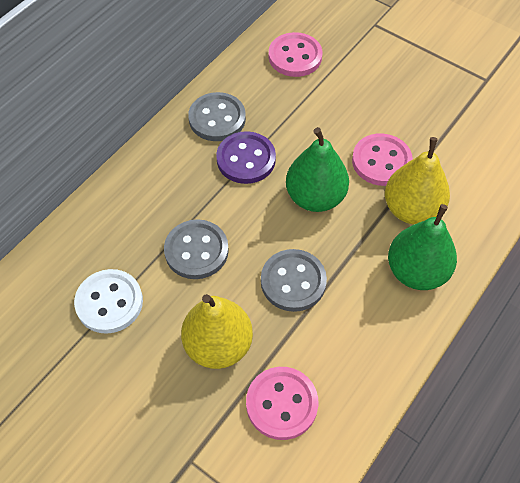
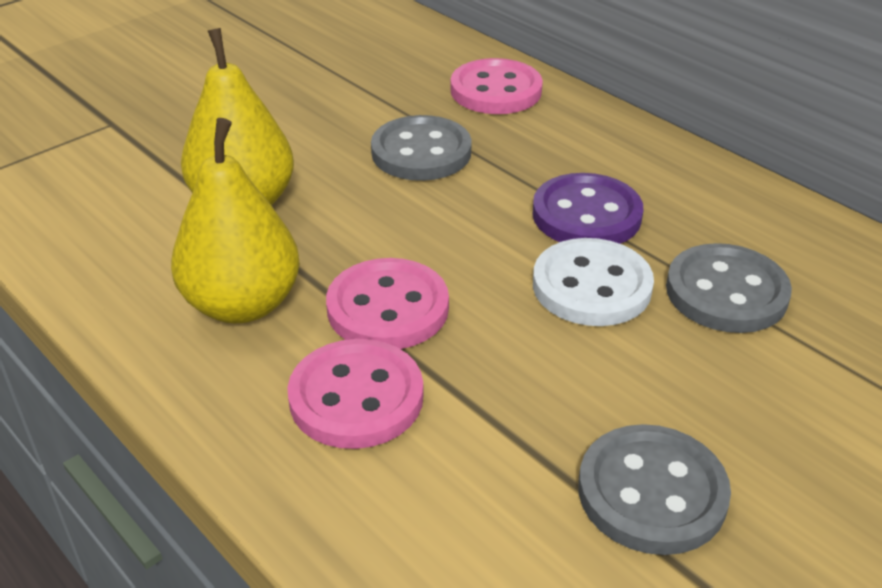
green pear: [286,127,349,212] [388,204,457,290] = 2 -> none = 0

